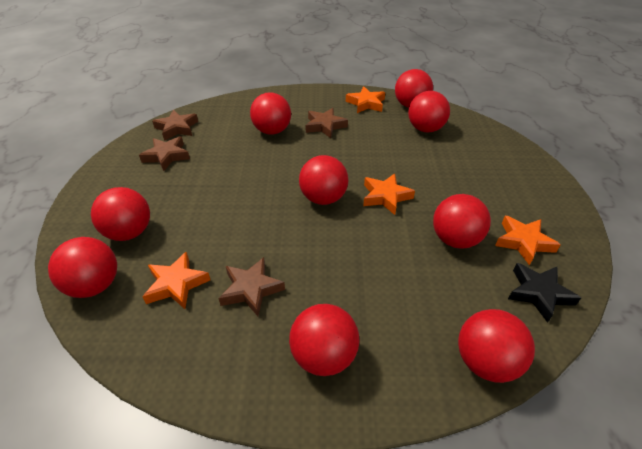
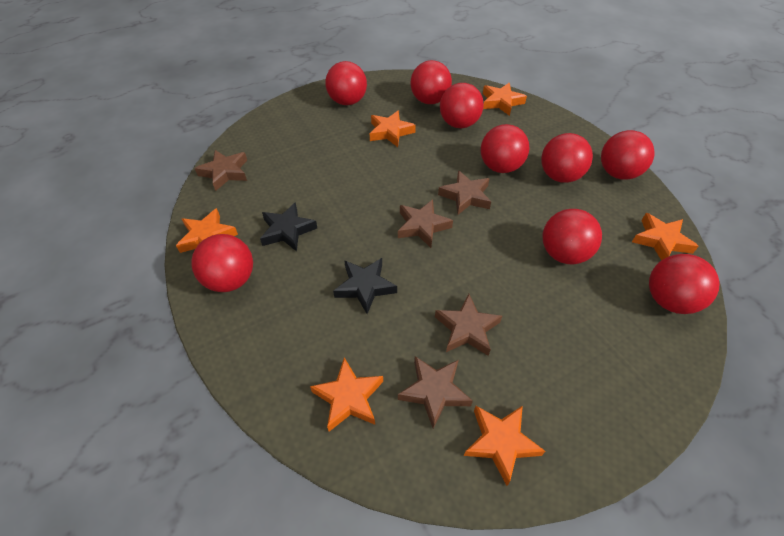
black star: [508,263,581,323] = 1 -> [260,202,317,252] [333,258,397,314] = 2
brown star: [139,136,190,171] [152,110,198,141] [219,257,285,316] [305,108,348,138] = 4 -> [195,150,247,191] [398,199,453,248] [398,356,473,429] [435,294,502,356] [438,170,491,215] = 5
orange star: [142,252,210,309] [346,86,385,113] [363,173,415,215] [495,216,561,266] = 4 -> [176,208,238,253] [310,358,383,432] [370,111,416,147] [464,406,546,486] [483,83,527,116] [632,213,699,261] = 6

